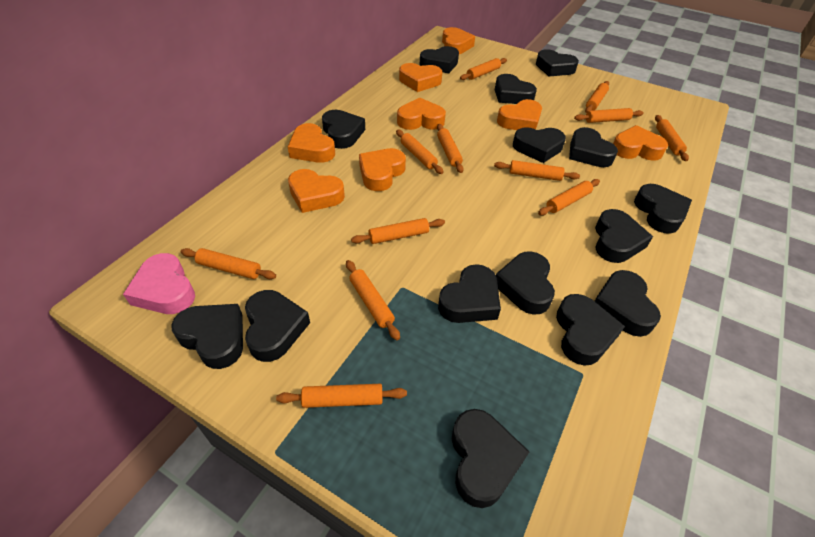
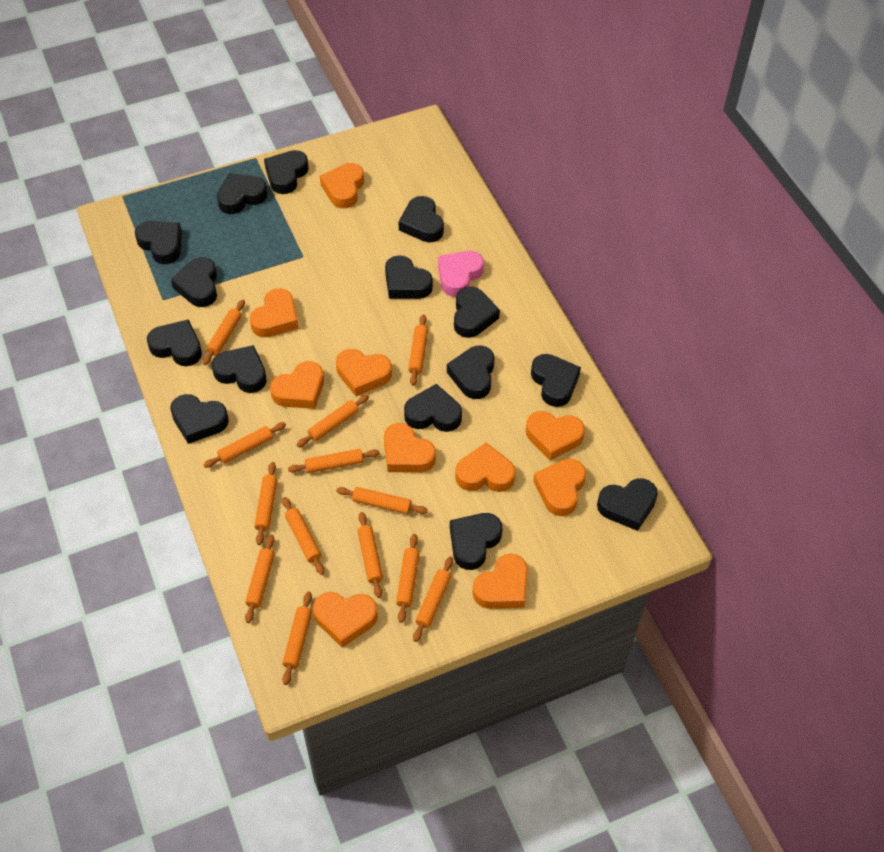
orange heart: [288,123,335,163] [288,169,345,213] [359,148,406,191] [397,98,446,130] [399,63,442,92] [442,27,475,54] [497,99,542,130] [613,125,668,161] = 8 -> [250,288,299,337] [270,361,324,409] [313,592,378,648] [320,163,364,208] [336,349,392,396] [384,423,436,473] [455,443,516,492] [472,554,528,609] [526,411,585,461] [533,458,586,516] = 10
orange rolling pin: [181,248,276,279] [276,384,407,408] [346,260,400,340] [351,218,445,244] [396,130,444,174] [437,124,464,173] [460,58,507,80] [494,160,580,181] [538,179,600,215] [574,108,644,123] [585,81,609,113] [655,115,689,161] = 12 -> [203,300,245,365] [204,422,286,468] [245,535,275,623] [254,462,278,545] [282,497,324,575] [282,592,312,685] [288,449,380,473] [297,395,369,447] [336,487,428,514] [358,512,383,598] [396,534,419,623] [408,315,428,386] [413,556,453,642] = 13

